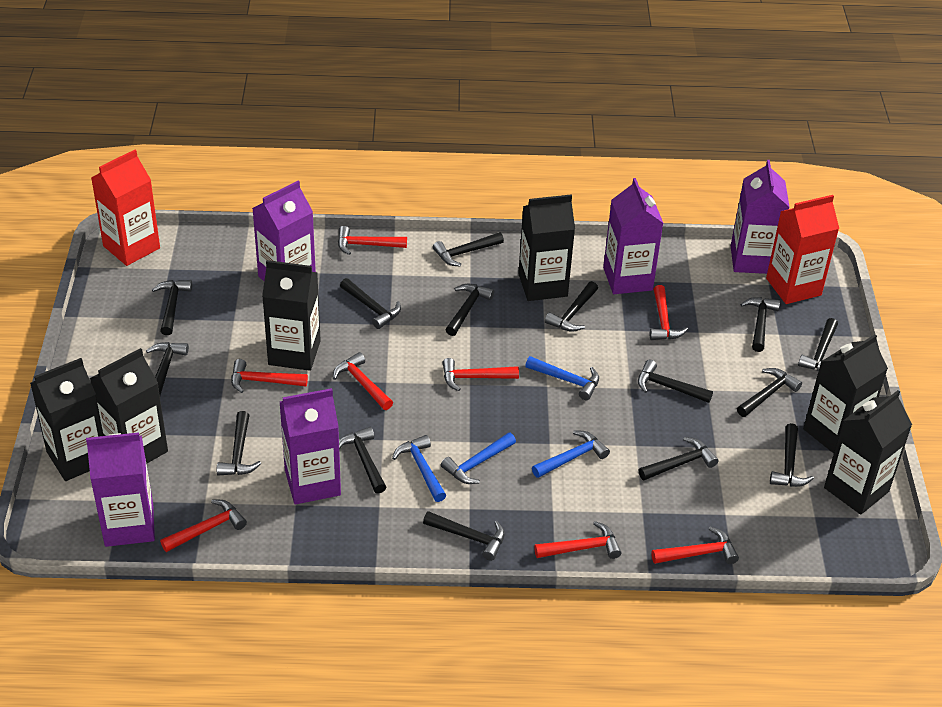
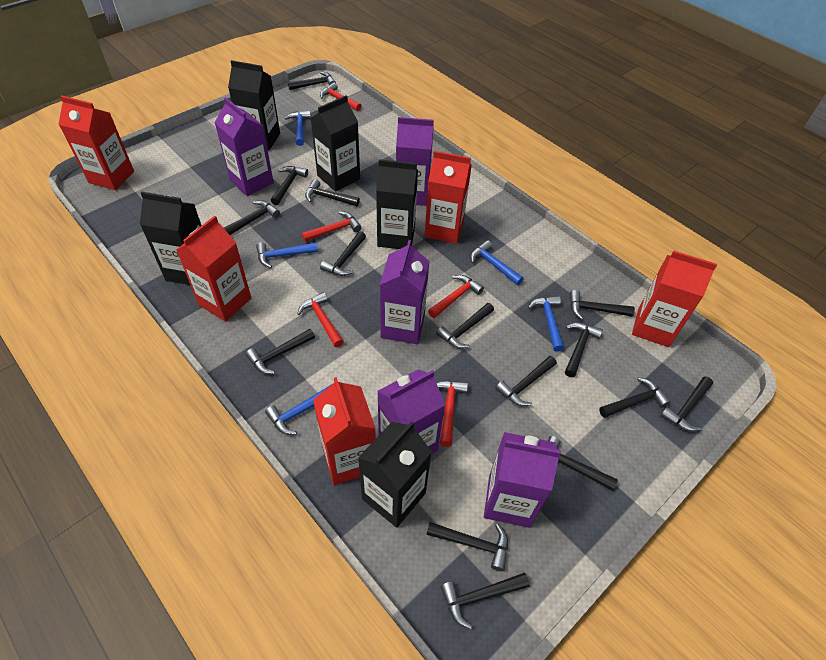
black carton: [30,358,104,481] [90,348,168,464] [262,260,321,371] [518,194,575,301] [803,334,888,454] [824,390,912,515] = 6 -> [140,192,202,285] [228,60,280,151] [310,95,360,192] [358,421,432,528] [376,159,418,249] = 5
blue hammer: [392,435,446,502] [441,432,516,484] [525,356,599,400] [532,431,610,478] = 4 -> [256,242,318,268] [265,384,332,435] [285,110,311,146] [470,240,524,285] [528,296,564,352] = 5
red carton: [91,150,160,266] [766,195,839,304] = 2 -> [58,95,134,190] [176,216,251,322] [313,377,376,485] [425,151,472,244] [632,251,717,347] = 5
red hammer: [160,500,247,552] [231,359,308,393] [333,352,393,410] [338,226,407,255] [442,358,519,391] [534,521,621,559] [650,285,688,340] [651,527,739,564] = 8 -> [297,292,344,347] [302,211,362,242] [320,82,361,111] [428,275,484,318] [437,381,468,447] = 5

